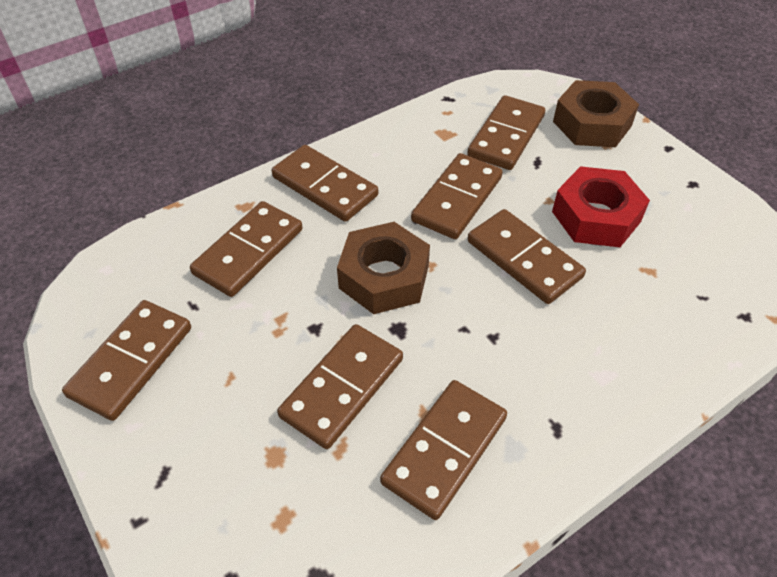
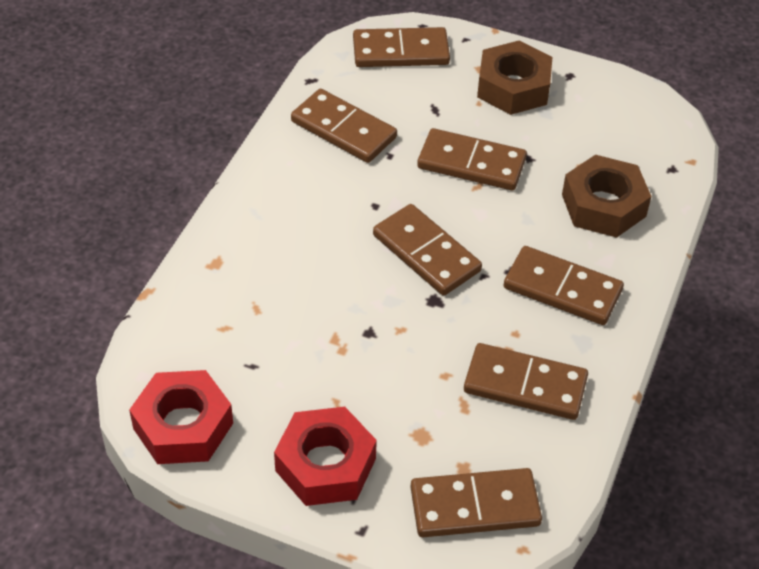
brown domino: [62,300,191,421] [190,201,303,297] [272,145,378,222] [277,324,403,449] [380,380,507,520] [411,153,503,239] [467,95,545,170] [468,209,586,304] = 8 -> [291,89,397,163] [353,27,450,67] [373,204,482,296] [411,468,542,537] [417,128,527,191] [464,343,588,420] [503,246,624,325] = 7
red nut: [552,166,650,247] = 1 -> [129,370,233,464] [274,407,377,506] = 2

